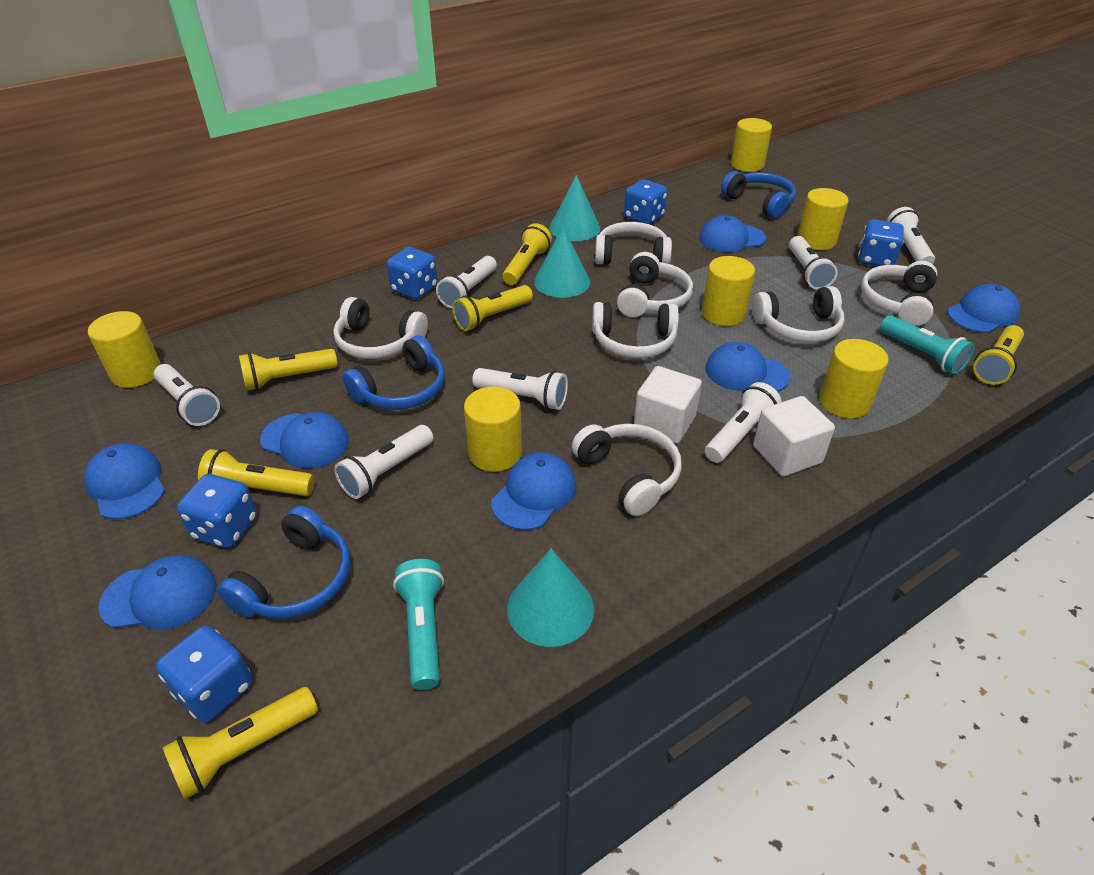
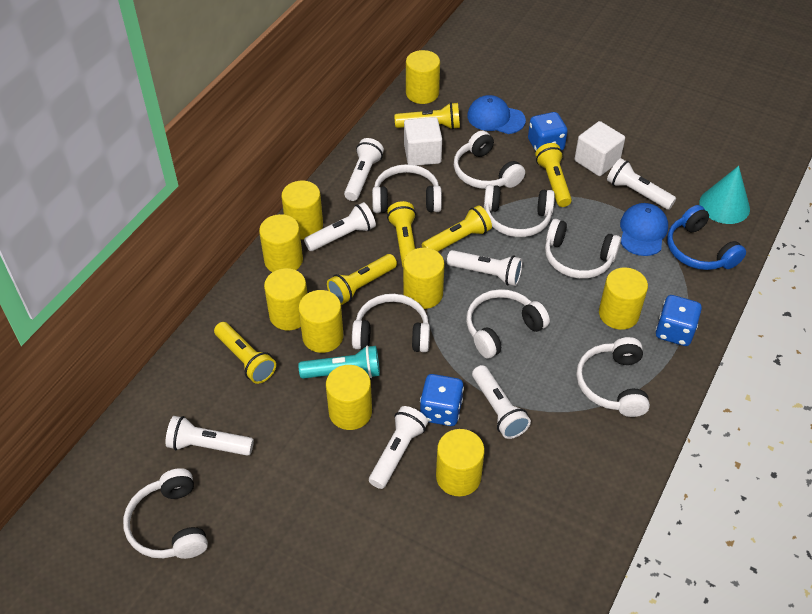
blue cap: [84,443,165,519] [99,555,217,630] [260,412,349,468] [491,452,576,530] [699,215,766,252] [706,342,790,392] [947,284,1020,333] = 7 -> [467,95,526,134] [620,203,668,256] = 2
blue dice: [156,625,253,723] [177,474,257,548] [387,247,438,300] [624,179,667,224] [858,219,904,266] = 5 -> [420,374,464,426] [528,112,568,151] [656,295,702,346] = 3
blue headphones: [217,506,350,619] [343,335,445,410] [721,171,796,219] = 3 -> [667,205,746,270] = 1
turquoise cone: [507,549,594,647] [534,226,590,298] [549,175,600,241] = 3 -> [699,166,750,224] = 1
turquoise flashlight: [393,559,444,690] [880,315,974,374] = 2 -> [299,345,380,379] = 1
white headphones: [333,297,428,359] [572,424,682,516] [592,302,679,358] [595,222,672,265] [617,252,693,317] [752,286,844,342] [861,261,937,326] = 7 -> [123,468,208,559] [352,294,430,352] [372,164,442,213] [454,131,525,189] [466,289,550,359] [484,185,555,237] [545,219,621,279] [576,337,650,417] = 8
yellow cylinder: [88,311,161,388] [464,387,522,472] [701,256,755,326] [731,118,772,172] [797,188,849,250] [819,339,889,419] = 6 -> [259,214,303,272] [264,268,307,330] [281,181,323,239] [298,290,343,353] [326,365,372,430] [403,248,445,309] [406,50,440,104] [436,429,485,496] [599,267,648,330] = 9

